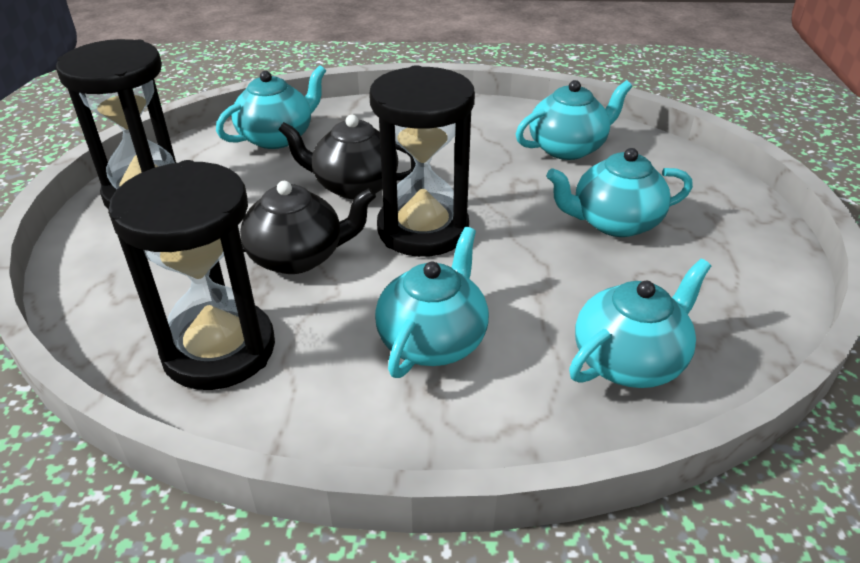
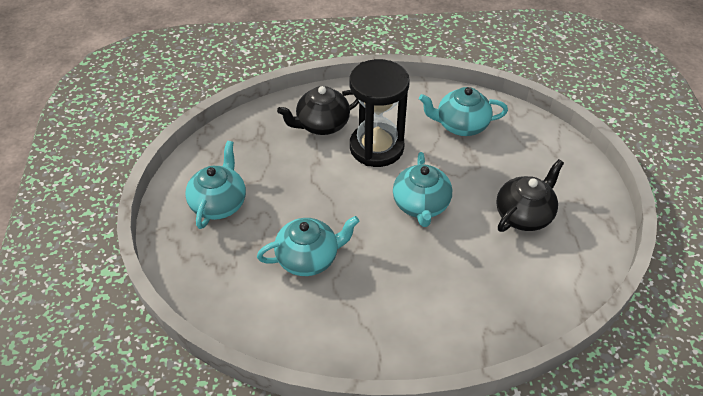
black hourglass: [56,39,176,210] [108,160,275,390] [369,65,475,257] = 3 -> [349,59,410,167] = 1
turquoise teapot: [216,65,326,149] [375,227,489,378] [516,80,632,160] [546,148,693,237] [569,259,711,388] = 5 -> [185,141,246,229] [257,216,359,276] [393,152,452,227] [419,87,508,136] = 4

